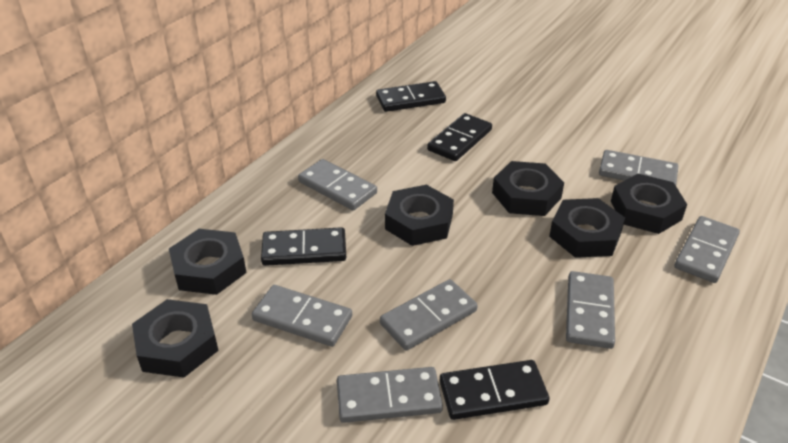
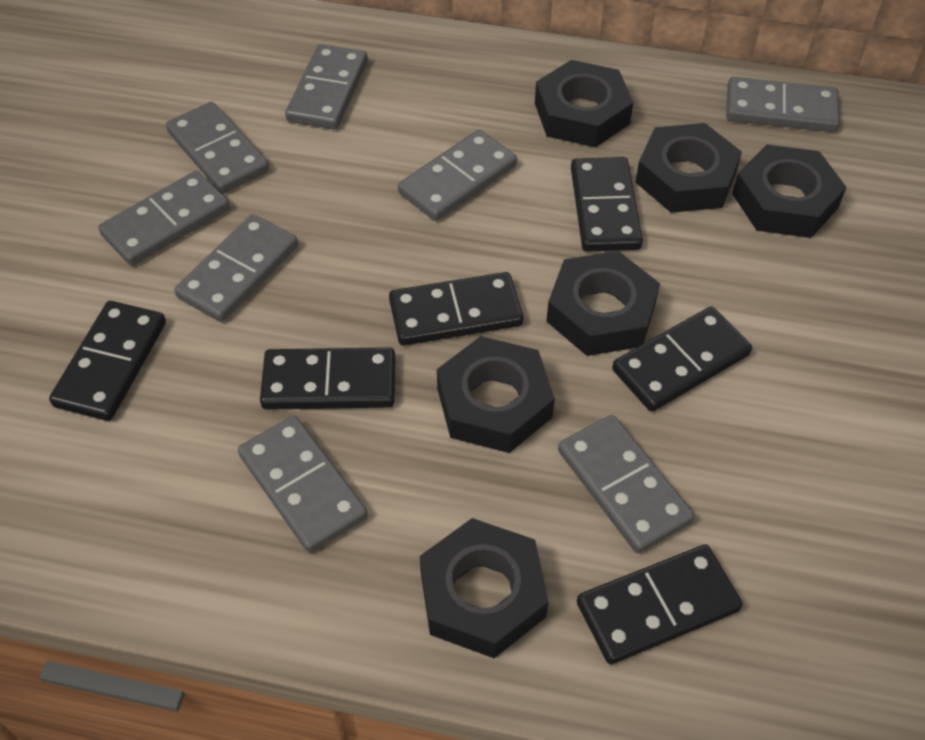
black domino: [261,227,346,266] [376,81,446,112] [427,113,492,161] [440,360,549,420] = 4 -> [49,301,166,421] [260,347,395,410] [389,272,523,346] [571,157,643,252] [577,544,743,664] [612,307,752,412] = 6
grey domino: [252,285,352,347] [298,159,377,210] [337,367,443,423] [380,279,478,351] [566,271,615,349] [599,150,678,185] [674,216,740,283] = 7 -> [98,171,230,266] [166,102,269,194] [174,214,298,322] [238,416,368,553] [285,44,368,129] [398,130,517,221] [558,415,694,553] [726,77,840,132] = 8

